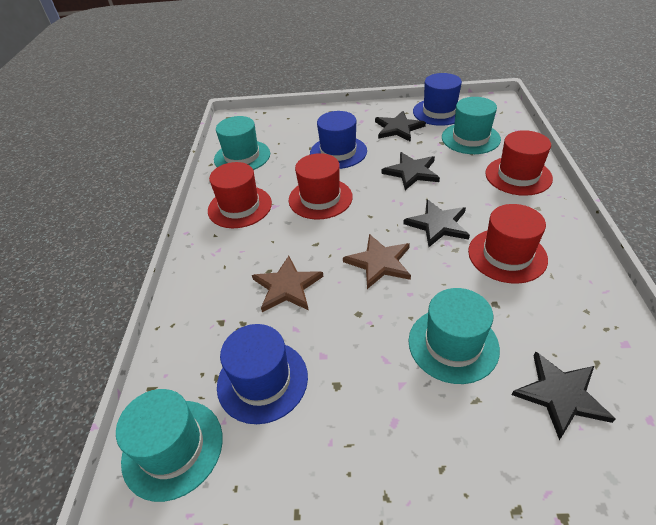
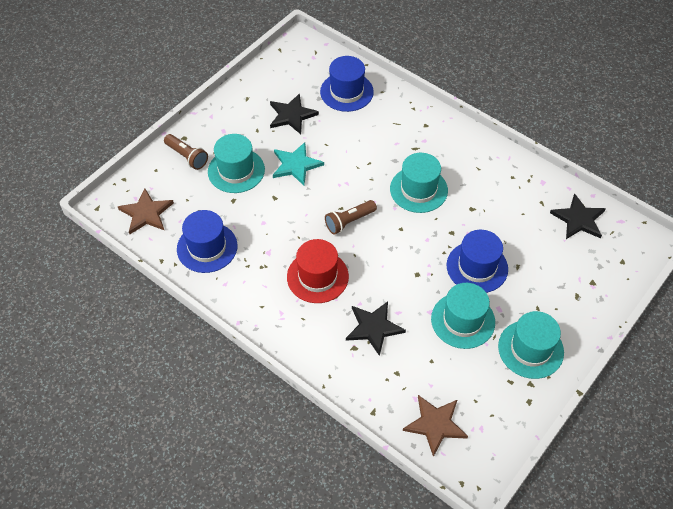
black star: [375,111,426,142] [381,152,440,190] [403,199,470,247] [512,351,616,440] = 4 -> [270,93,319,134] [346,301,406,356] [550,193,606,239] = 3
brown flashlight: none = 0 -> [164,134,208,170] [325,200,377,235] = 2
red hat: [208,162,272,228] [289,153,353,220] [468,204,548,284] [485,130,553,196] = 4 -> [287,239,349,303] = 1
turquoise star: none = 0 -> [273,142,324,186] = 1

